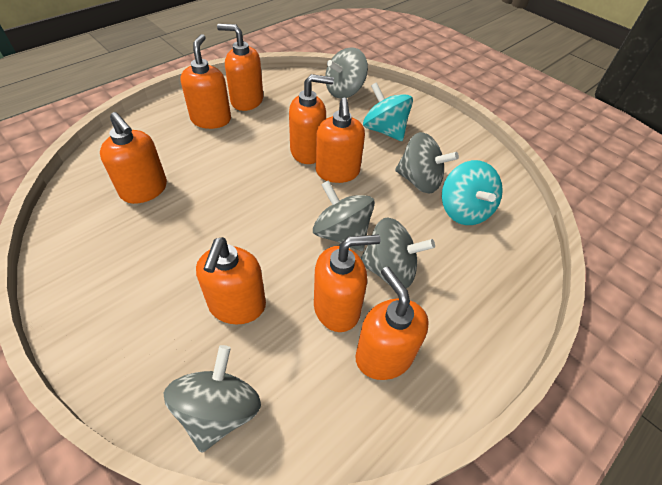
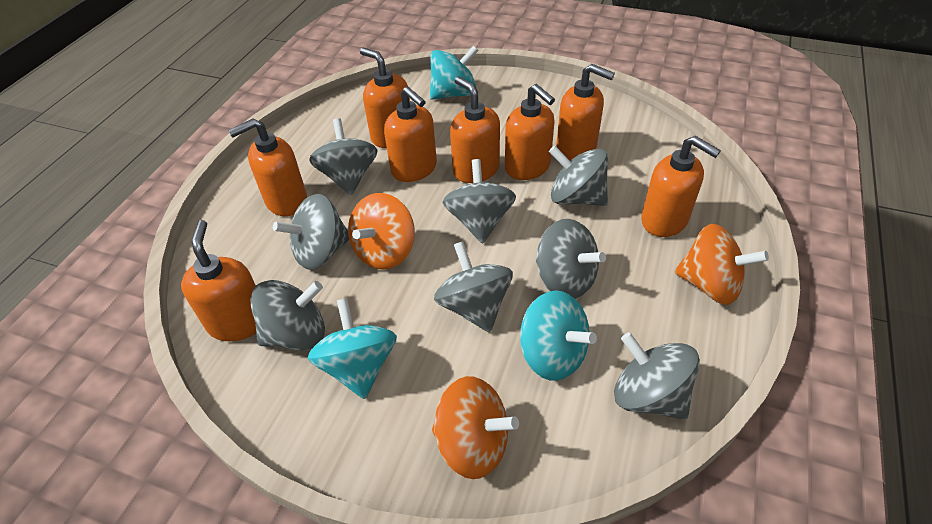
grey spinning top: [163,345,261,453] [313,180,375,251] [325,47,368,99] [361,217,435,288] [395,132,459,194] = 5 -> [250,280,325,351] [273,194,349,270] [309,118,378,195] [434,241,513,333] [442,159,516,244] [536,219,606,299] [549,146,608,206] [614,332,700,420] = 8
orange spinning top: none = 0 -> [348,193,415,269] [432,376,519,479] [675,224,769,305] = 3
turquoise spinning top: [363,82,413,141] [442,160,503,225] = 2 -> [308,298,397,399] [430,45,479,100] [520,290,597,381] = 3

